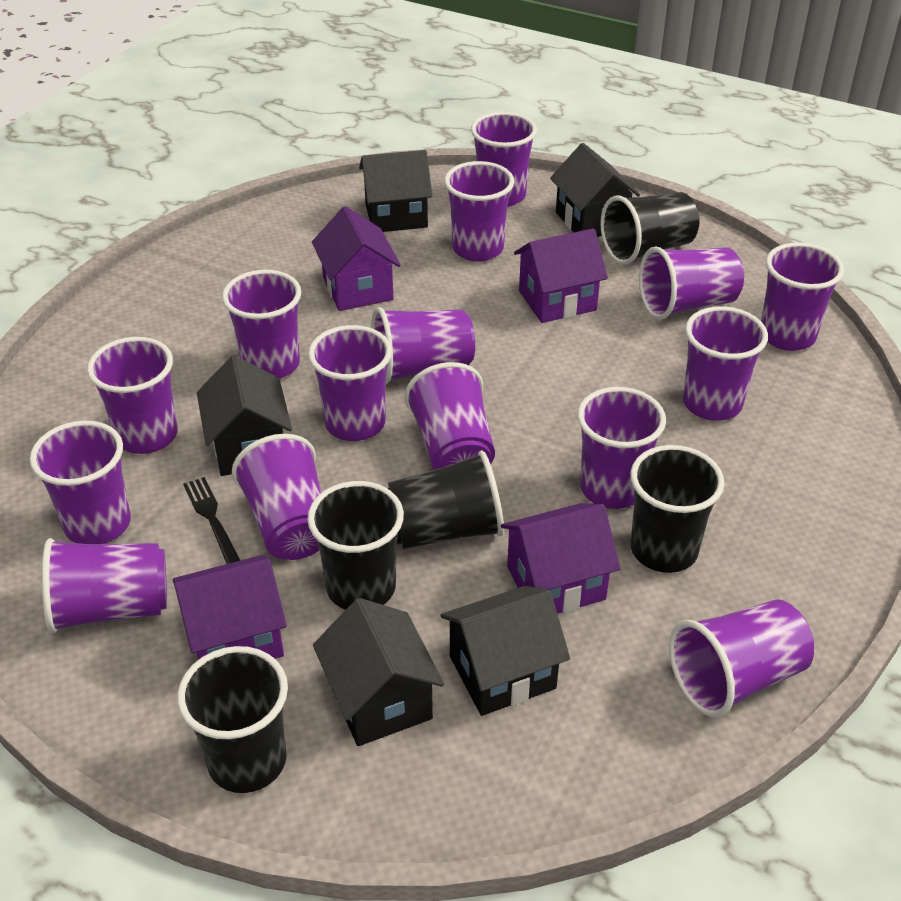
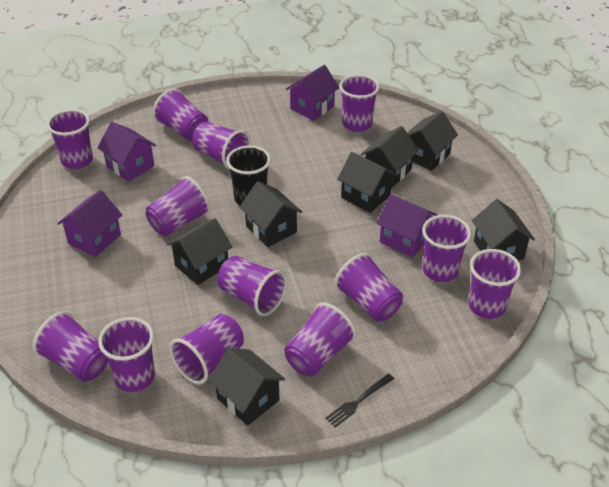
black cup: [177,646,288,793] [307,481,404,610] [387,451,504,549] [600,192,700,265] [630,445,724,573] = 5 -> [226,145,271,205] = 1
black house: [197,355,292,476] [313,598,444,746] [359,150,432,232] [441,586,570,716] [550,143,640,237] = 5 -> [167,218,232,285] [208,348,285,426] [240,181,302,247] [337,152,397,213] [361,126,419,188] [407,111,458,171] [472,199,535,261] = 7
purple cup: [30,421,131,544] [42,538,167,633] [87,337,177,454] [222,270,301,379] [232,434,322,560] [308,325,392,441] [371,307,475,384] [405,362,495,470] [444,161,514,262] [471,112,537,207] [577,387,666,509] [639,246,744,320] [669,599,814,717] [683,306,768,421] [761,243,844,351] = 15 -> [33,311,108,382] [47,109,93,169] [98,317,155,392] [146,176,211,236] [152,88,208,141] [169,314,244,384] [193,122,251,170] [218,256,287,316] [284,303,356,376] [334,253,403,322] [339,74,380,132] [422,215,471,282] [468,249,521,319] = 13

